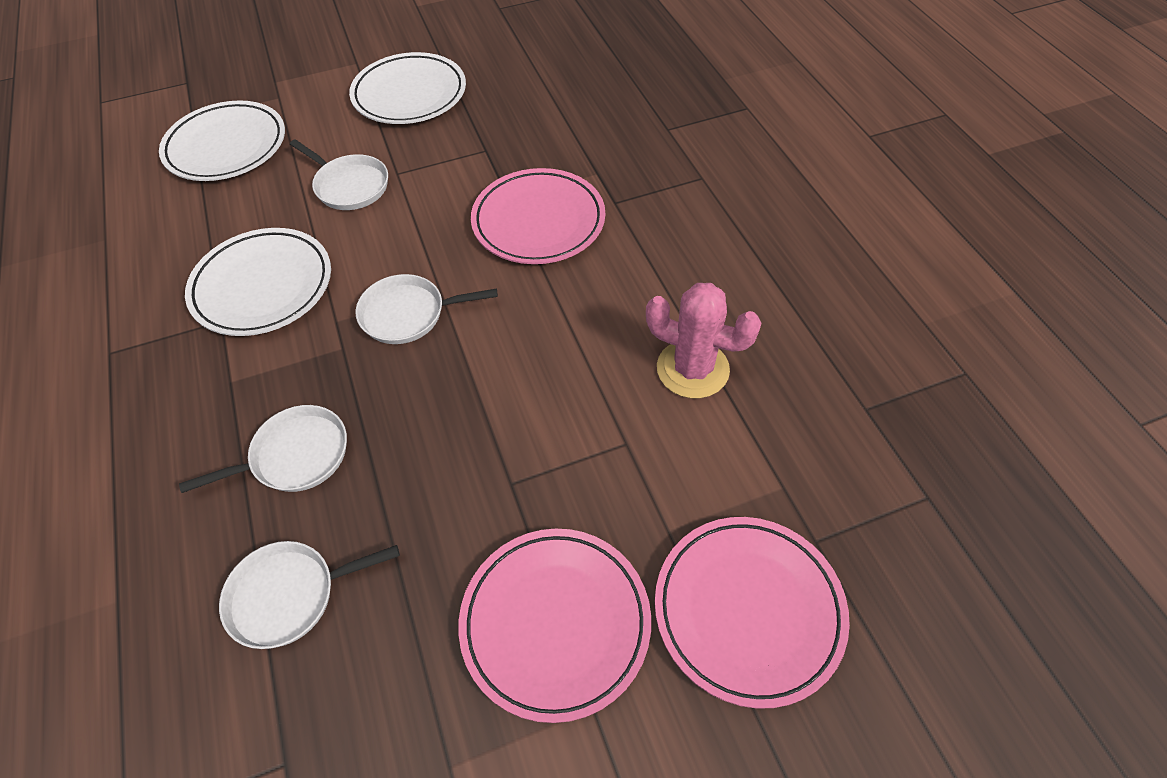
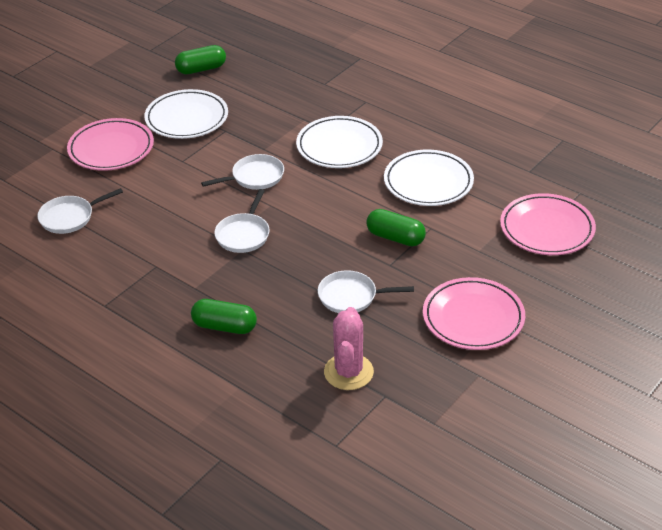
green capsule: none = 0 -> [175,45,226,74] [191,299,257,334] [367,209,426,246] = 3

